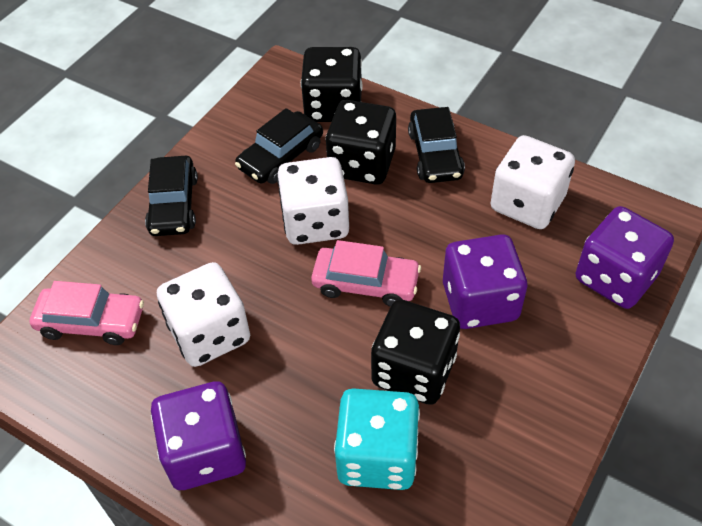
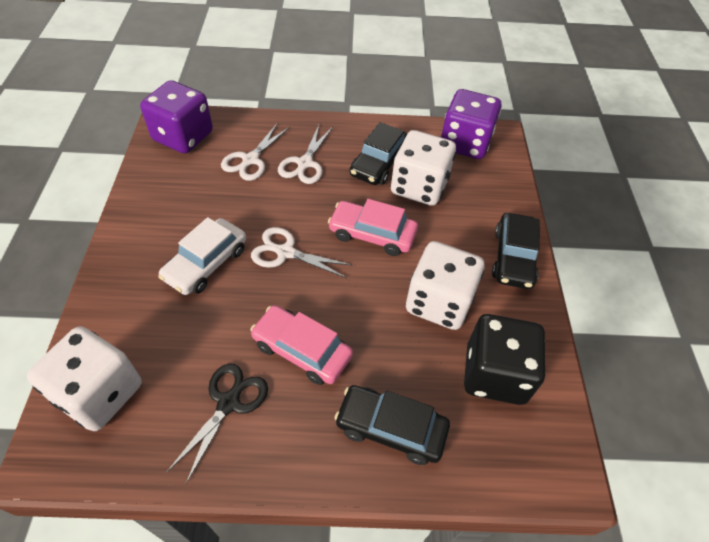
black dice: [301,47,363,122] [326,100,396,185] [371,300,460,405] = 3 -> [464,314,545,405] = 1
black scissors: none = 0 -> [166,364,268,484] = 1
purple dice: [151,381,246,490] [443,234,527,329] [576,206,674,309] = 3 -> [140,80,213,154] [441,89,501,159] = 2
turquoise dice: [334,388,420,490] = 1 -> none = 0
white car: none = 0 -> [158,217,246,295] = 1
white scissors: none = 0 -> [221,123,290,181] [251,227,353,278] [278,125,333,184] = 3

